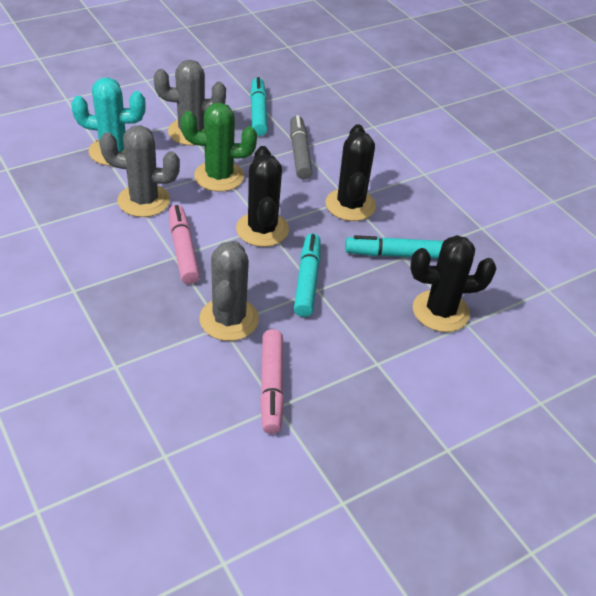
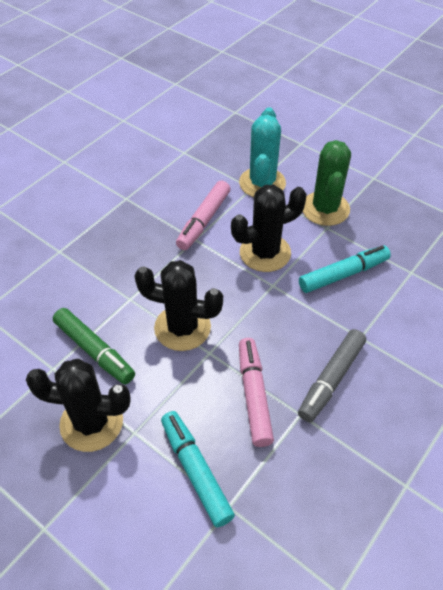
green marker: none = 0 -> [53,308,135,384] = 1
grey cactus: [99,125,180,217] [154,60,226,146] [199,241,259,341] = 3 -> none = 0
turquoise marker: [250,77,268,136] [294,233,320,317] [345,235,444,259] = 3 -> [161,411,235,527] [299,245,391,293] = 2

